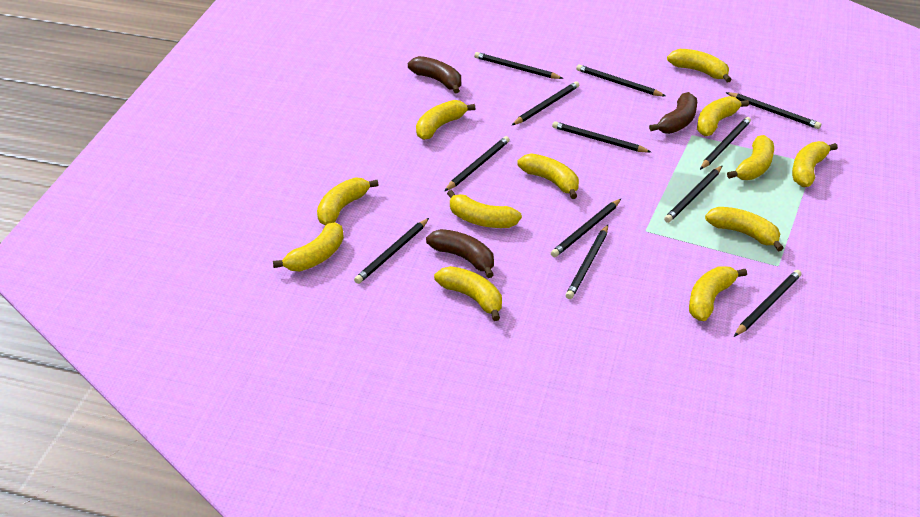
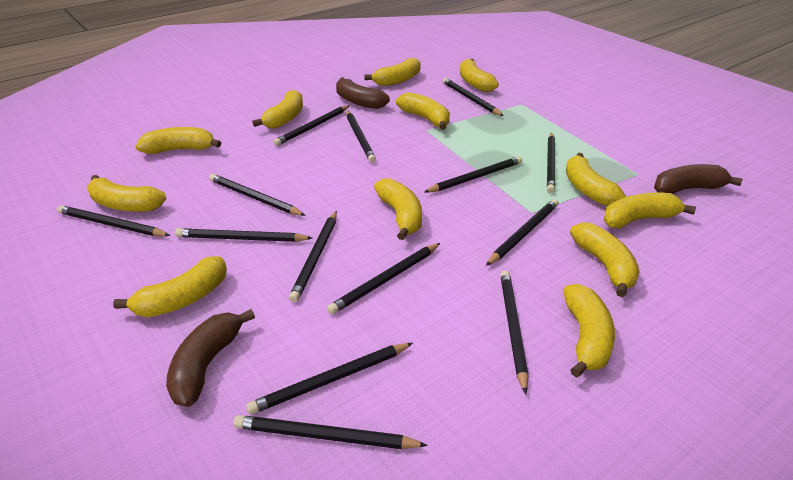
black pencil: [354,218,429,284] [445,136,510,191] [474,52,564,79] [512,81,579,125] [551,199,621,257] [552,121,651,153] [566,225,608,299] [576,64,666,96] [664,165,723,223] [700,117,751,170] [726,92,821,129] [734,270,802,337] = 12 -> [57,205,171,236] [175,228,312,242] [209,174,306,216] [233,415,428,449] [246,343,413,415] [273,105,350,146] [289,211,337,302] [327,243,440,314] [346,111,376,163] [424,156,522,193] [443,78,503,116] [486,199,559,266] [500,270,529,394] [547,133,555,193] = 14

